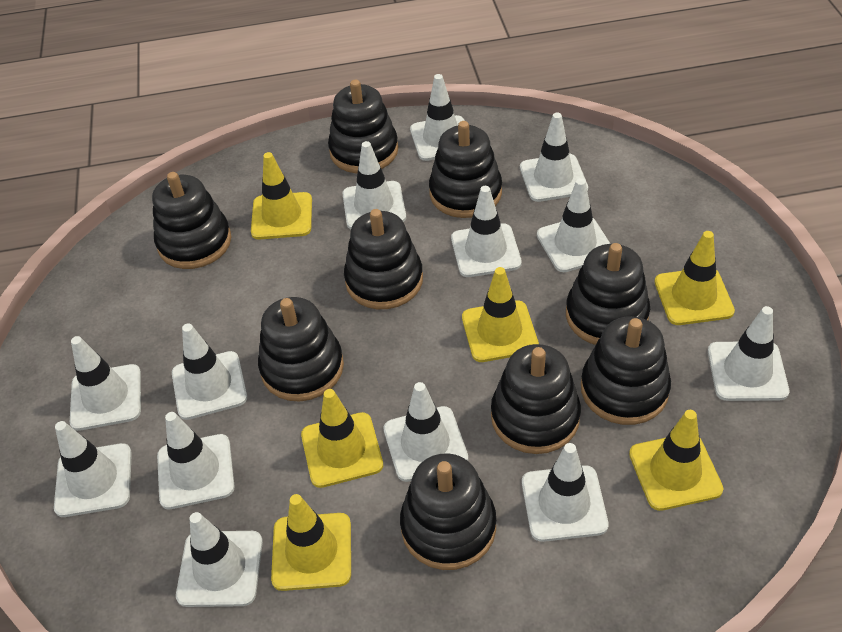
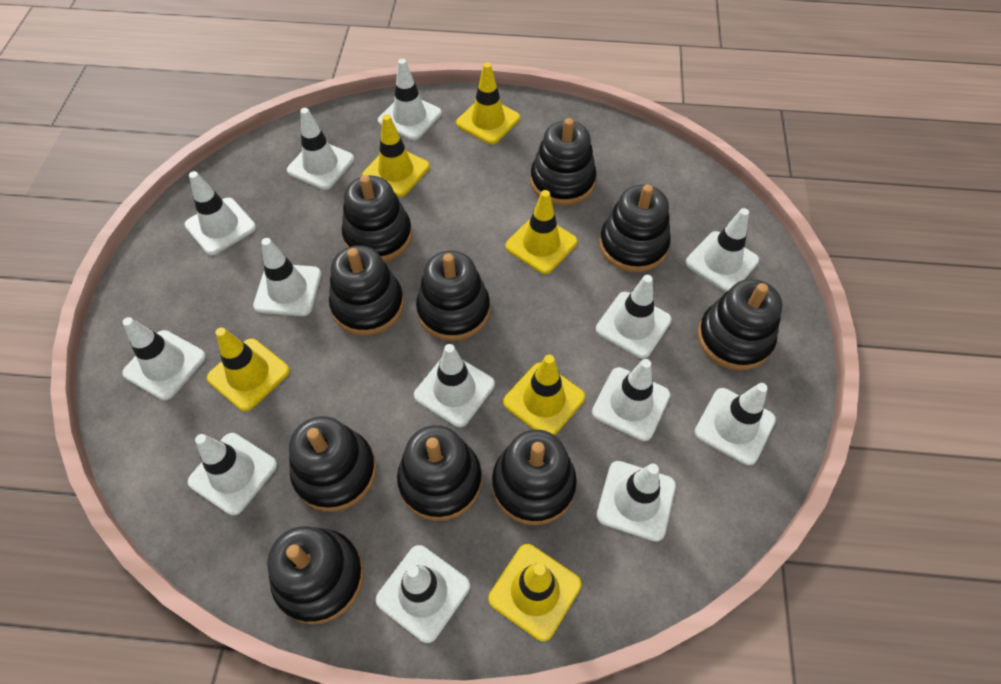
black stacking toy: [152,172,231,269] [258,297,344,401] [328,79,398,173] [344,209,423,309] [400,453,496,570] [429,121,502,218] [491,344,581,454] [566,243,650,345] [581,316,671,425] = 9 -> [267,526,364,625] [289,416,376,512] [329,245,404,336] [342,175,412,262] [397,425,482,521] [416,251,490,341] [492,429,577,525] [530,118,597,206] [599,185,671,272] [698,279,783,370] = 10

